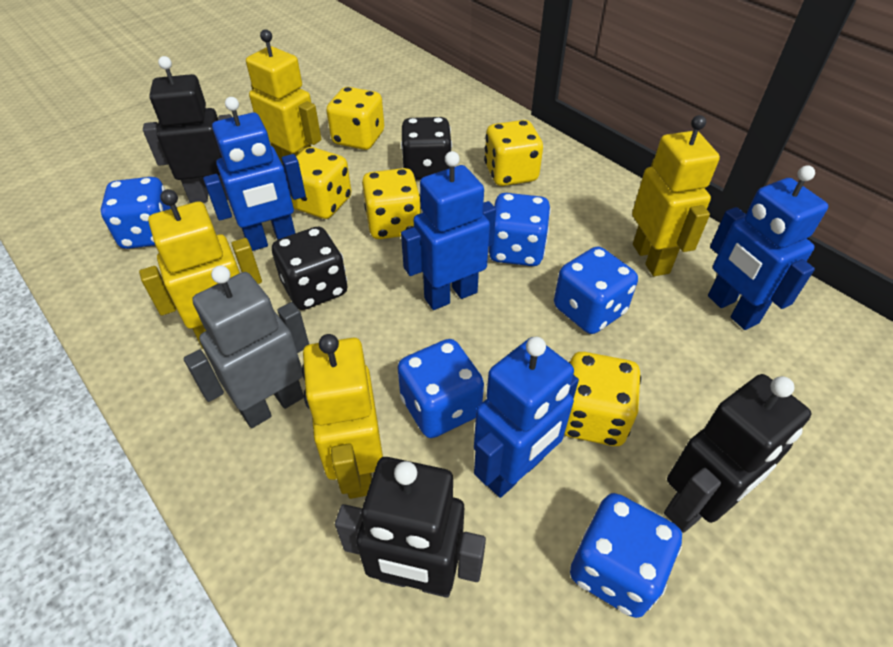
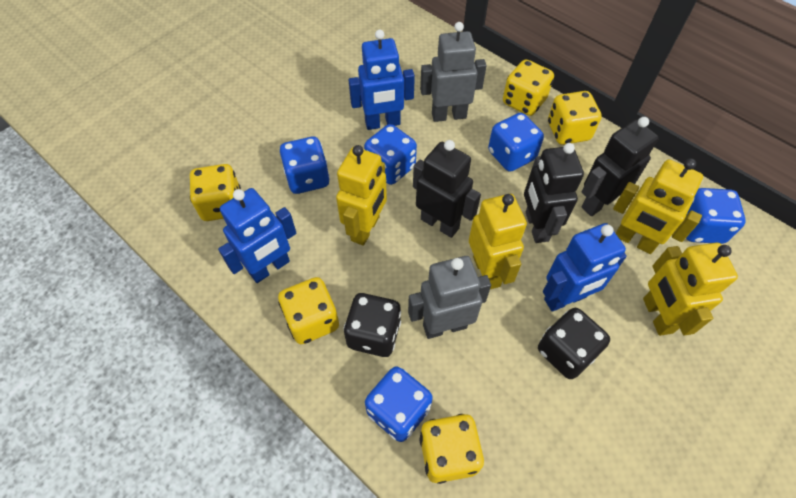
blue robot: [203,97,306,251] [401,151,496,310] [474,337,579,498] [708,165,828,330] = 4 -> [218,188,296,283] [349,29,415,130] [543,223,627,312] = 3
grey robot: [184,266,309,428] = 1 -> [408,256,491,339] [420,22,487,122] = 2

